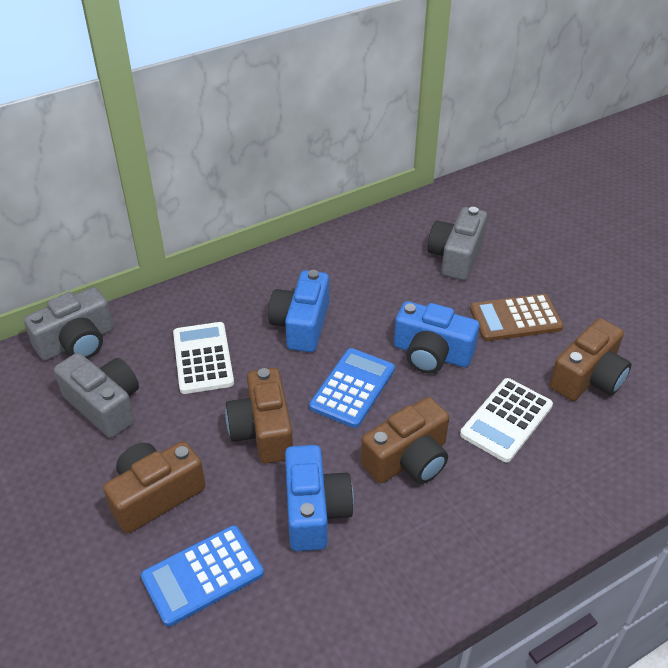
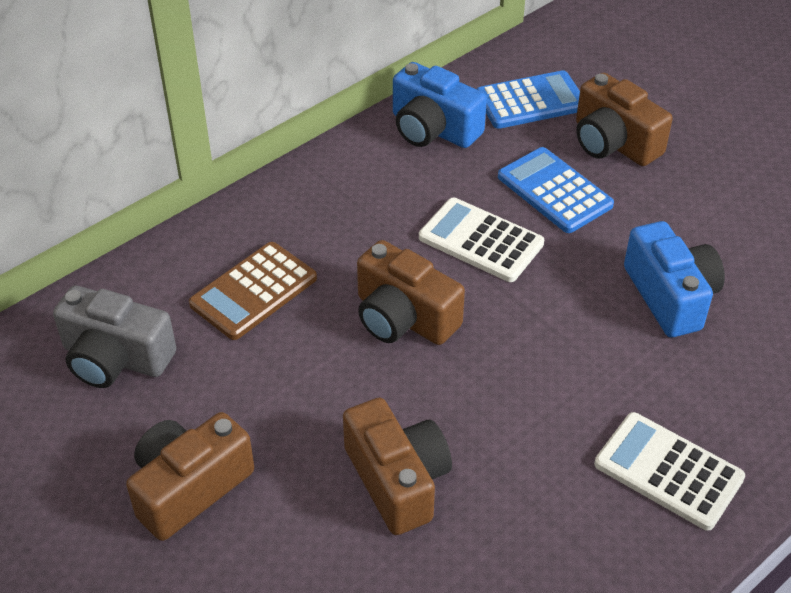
blue camera: [268,270,329,352] [285,445,354,551] [394,301,479,374] = 3 -> [393,62,487,148] [624,221,725,337] = 2
grey camera: [24,287,114,361] [54,353,139,438] [427,207,487,281] = 3 -> [53,285,176,388] = 1

